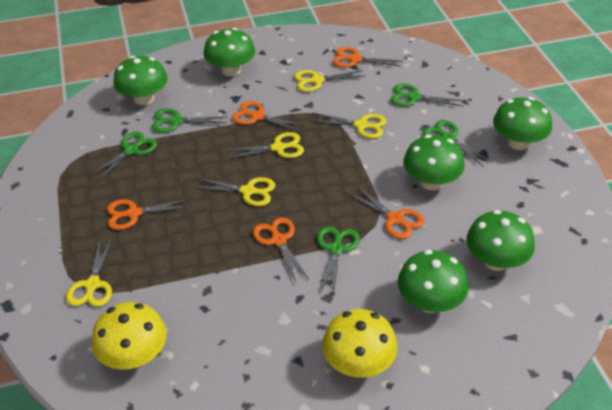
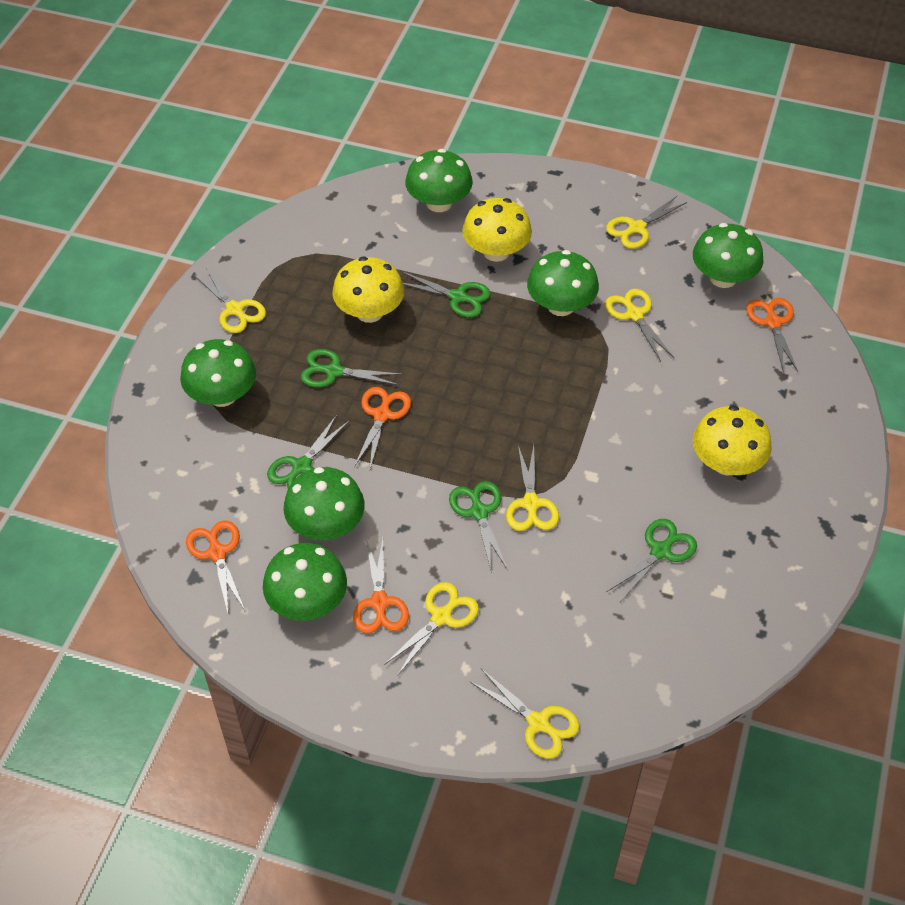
orange scissors: [107,199,192,230] [232,101,306,132] [253,217,309,282] [333,47,401,68] [348,187,425,239] = 5 -> [186,520,245,613] [353,538,409,634] [354,387,411,469] [746,298,798,372] = 4
yellow mushroom: [92,302,167,370] [322,309,397,378] = 2 -> [332,256,404,323] [462,198,532,262] [693,405,772,476] = 3
yellow scissors: [66,237,113,307] [193,177,276,206] [225,132,304,159] [294,70,364,92] [310,113,387,139] = 5 -> [193,268,266,333] [384,582,479,675] [470,669,580,759] [506,445,559,531] [605,289,674,361] [606,196,687,249] = 6

